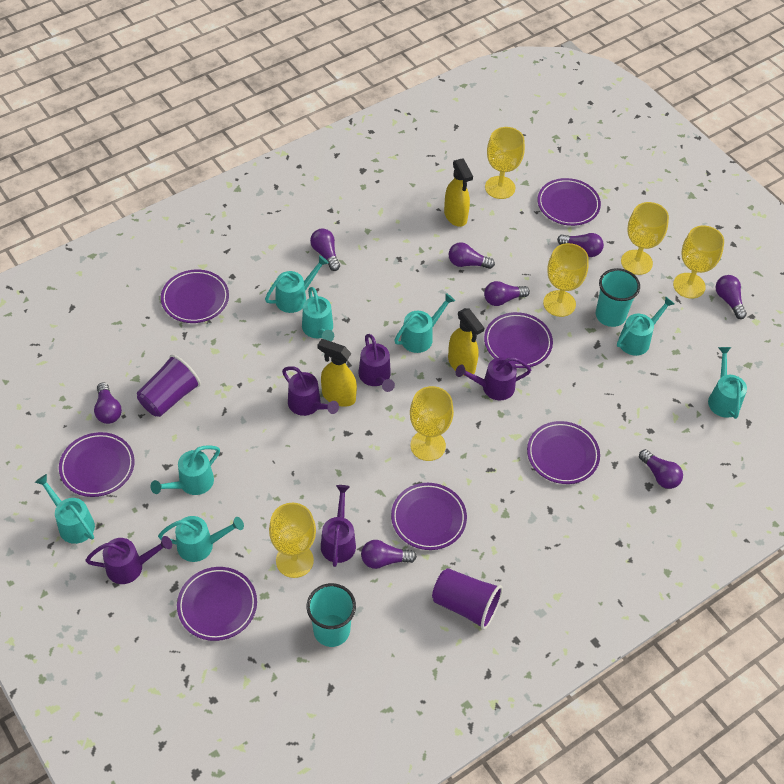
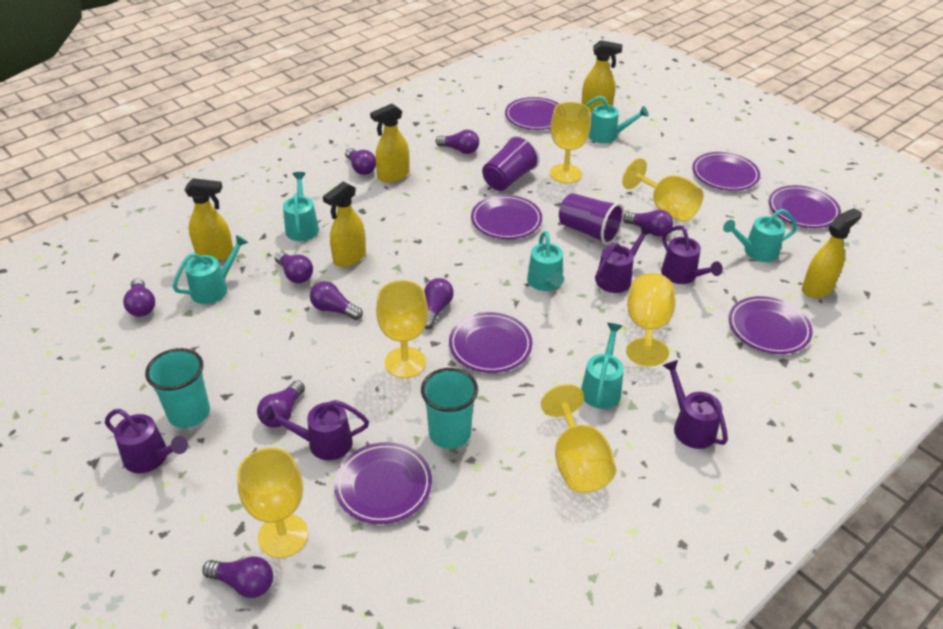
purple light bulb: [94,382,122,424] [310,229,340,271] [361,540,417,569] [449,242,495,269] [484,281,530,306] [557,233,604,257] [639,449,683,489] [716,275,747,319] = 8 -> [123,278,155,317] [202,556,273,598] [257,381,305,427] [275,251,313,283] [310,281,363,320] [345,148,376,175] [424,278,454,329] [436,130,479,154] [623,210,673,237] = 9
turquoise watering can: [35,474,95,544] [151,445,220,495] [158,516,244,562] [265,255,329,313] [302,287,334,341] [394,293,455,353] [617,296,675,356] [708,347,747,419] = 8 -> [173,235,248,304] [283,172,319,241] [527,231,564,291] [581,323,624,409] [585,96,649,143] [723,209,797,262] = 6
yellow spray bottle: [317,339,357,407] [444,158,473,227] [448,308,484,376] = 3 -> [184,178,233,261] [323,182,366,267] [370,104,409,183] [581,40,623,113] [802,208,862,298] = 5

